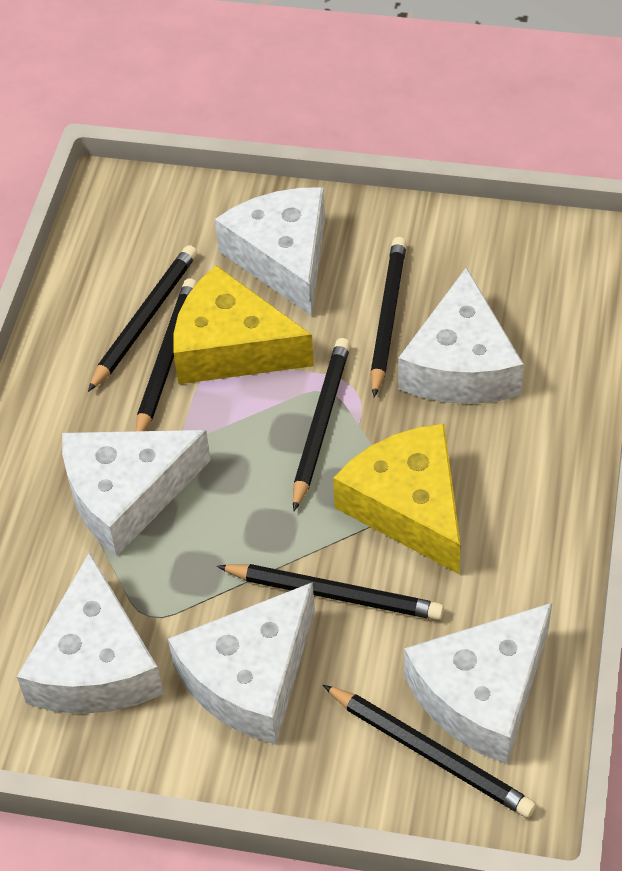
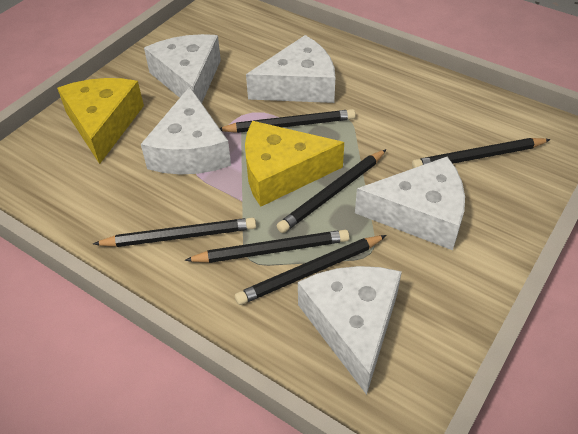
white cheese: [17,552,164,714] [62,430,211,556] [168,582,315,744] [215,187,325,316] [398,267,524,404] [404,603,552,764] = 6 -> [141,87,231,174] [144,34,221,103] [246,35,335,103] [298,266,402,395] [355,157,465,250] = 5

